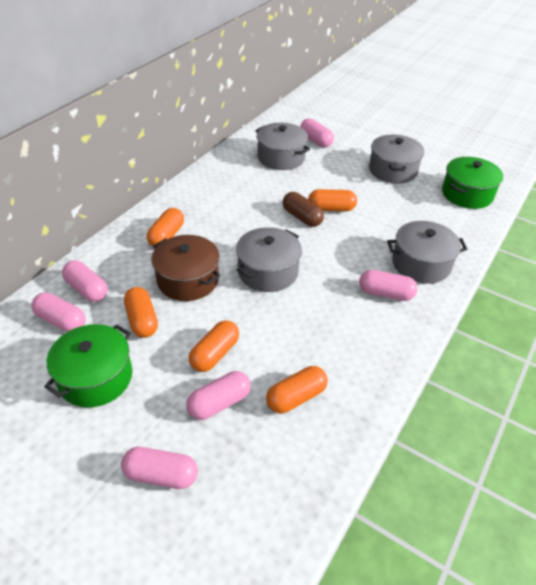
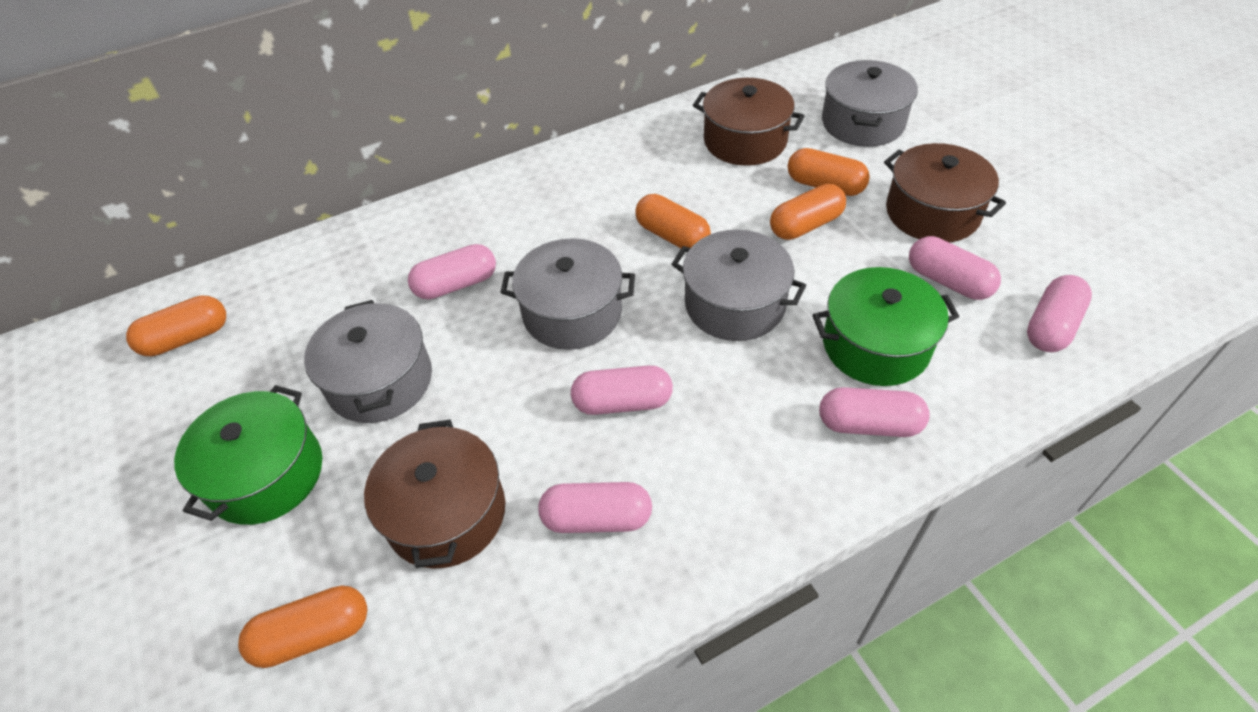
brown capsule: [283,192,324,227] = 1 -> none = 0
brown pot: [152,235,220,301] = 1 -> [364,420,505,568] [693,78,804,166] [884,143,1006,242] = 3

